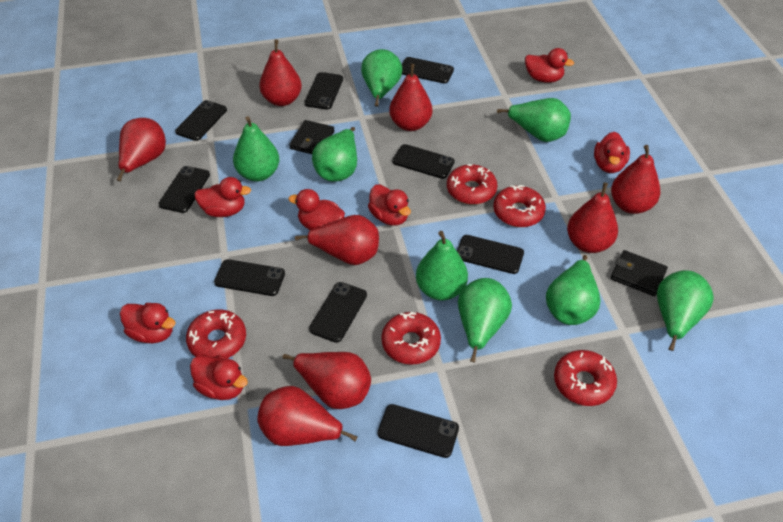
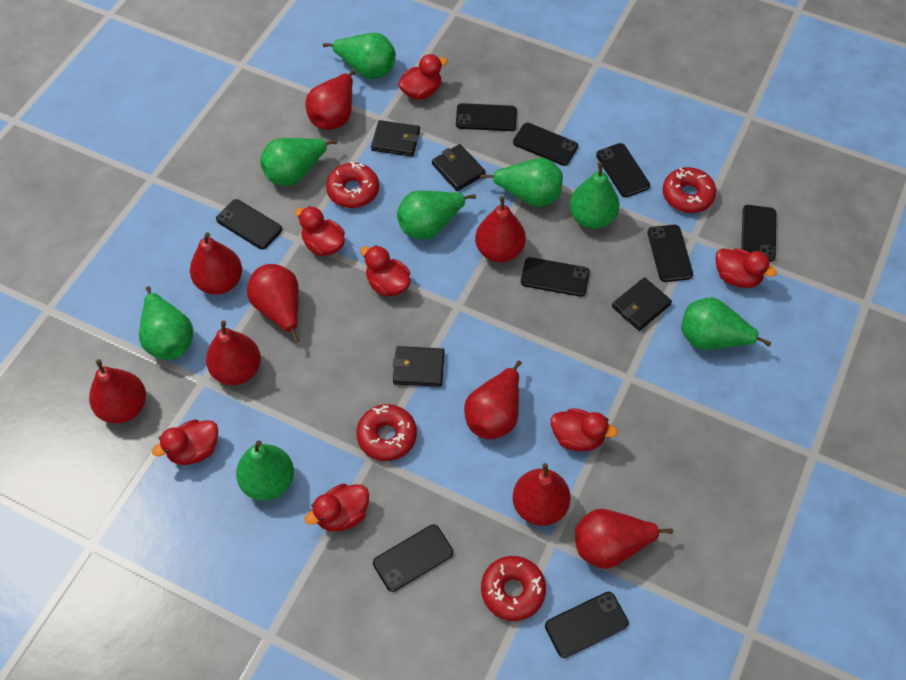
black wallet: [289,120,335,154] [611,250,668,296] = 2 -> [371,120,420,157] [393,346,444,387] [432,144,486,191] [612,277,672,331] = 4
red donut: [186,309,246,358] [381,312,441,365] [447,164,497,204] [493,185,546,227] [554,350,617,406] = 5 -> [326,162,379,208] [356,404,417,461] [481,556,546,621] [662,167,716,213] = 4
red pear: [117,118,166,181] [257,386,357,446] [259,40,302,106] [282,352,371,409] [295,215,379,265] [389,64,432,131] [567,182,618,253] [611,145,660,214] = 8 -> [89,359,146,424] [190,232,242,295] [206,321,261,385] [247,264,299,343] [306,70,356,130] [464,360,522,439] [475,196,526,262] [513,463,571,526] [575,509,673,569] = 9

